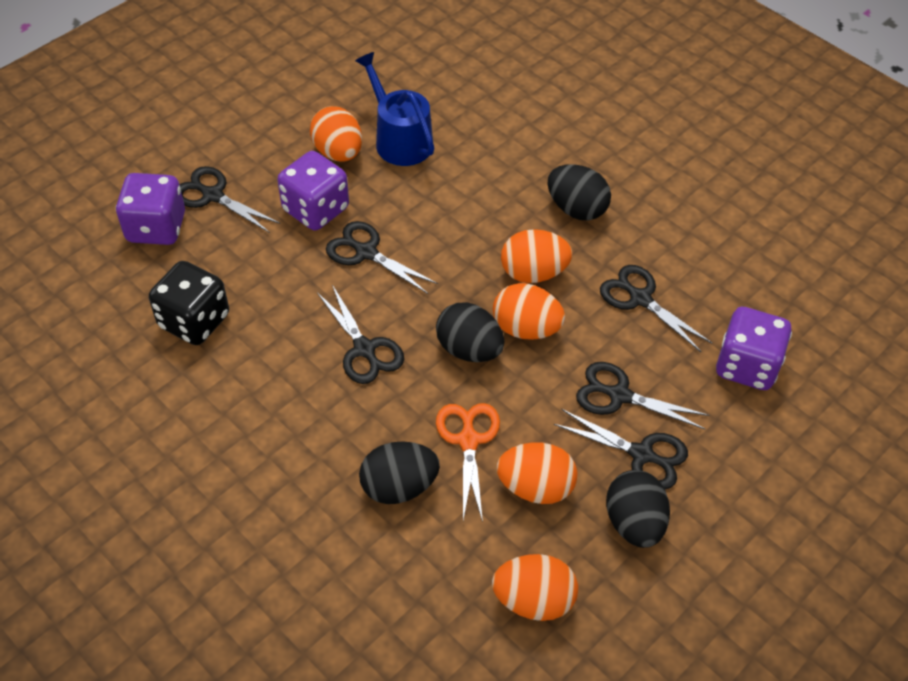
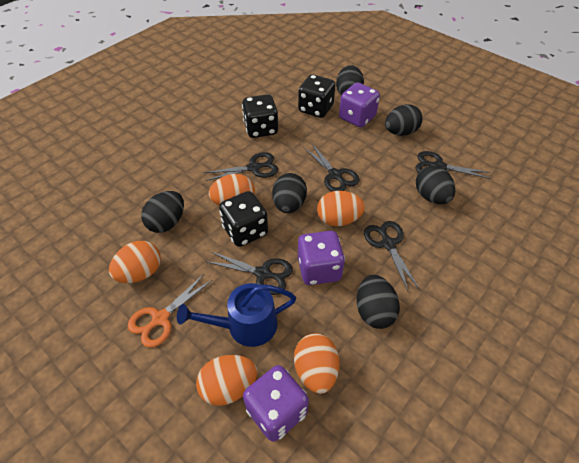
black dice: [149,261,229,345] = 1 -> [219,191,268,247] [242,94,278,138] [298,75,335,118] = 3
black egg: [359,441,440,504] [436,302,504,362] [548,165,611,220] [606,470,670,548] = 4 -> [141,191,184,233] [272,173,307,213] [336,65,364,95] [357,275,400,329] [385,104,423,136] [416,165,455,204] = 6
black scissors: [179,166,280,233] [317,285,404,384] [326,221,438,294] [554,409,688,489] [576,362,710,429] [600,265,712,352] = 6 -> [204,152,278,181] [207,252,293,295] [303,143,360,191] [364,221,420,292] [416,151,491,179] = 5

